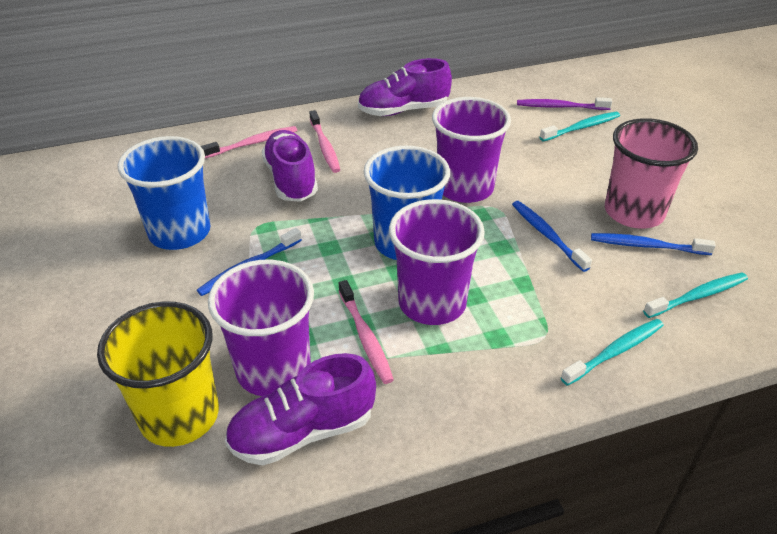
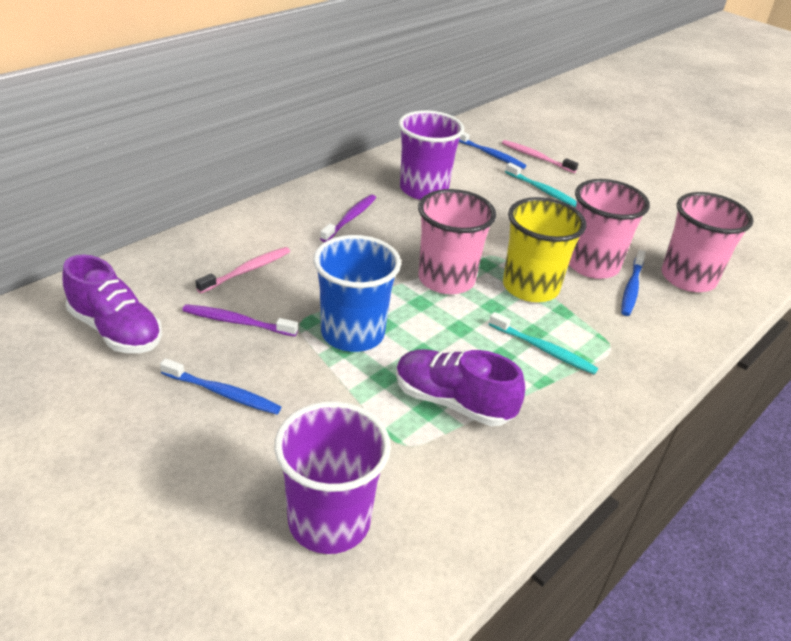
blue cup: [118,136,210,250] [363,146,450,260] = 2 -> [313,235,401,352] = 1
pink cup: [605,118,698,228] = 1 -> [418,189,496,294] [569,179,650,279] [661,192,753,292] = 3
pink toothbrush: [201,126,297,158] [309,110,340,173] [339,280,394,384] = 3 -> [196,247,290,293] [502,140,578,173] = 2
purple cup: [208,260,314,396] [389,199,485,325] [432,97,511,203] = 3 -> [274,402,391,554] [399,110,464,200] = 2
purple shoe: [225,353,376,465] [262,130,318,202] [358,58,452,116] = 3 -> [62,255,162,353] [396,349,525,426] = 2
purple toothbrush: [517,97,612,110] = 1 -> [182,304,298,337] [320,195,376,242] = 2
turquoise toothbrush: [540,112,620,142] [561,319,664,386] [643,273,748,318] = 3 -> [489,312,598,375] [505,163,577,207] = 2

